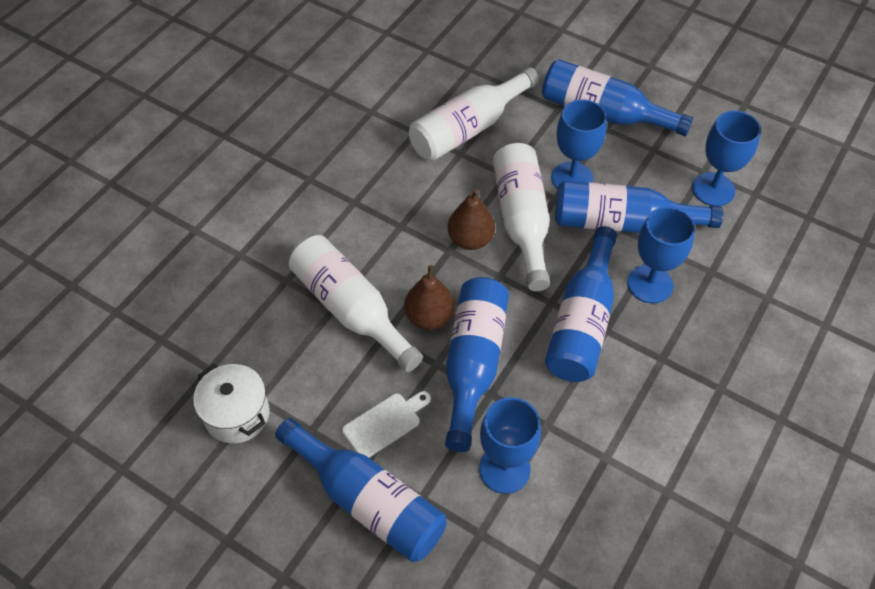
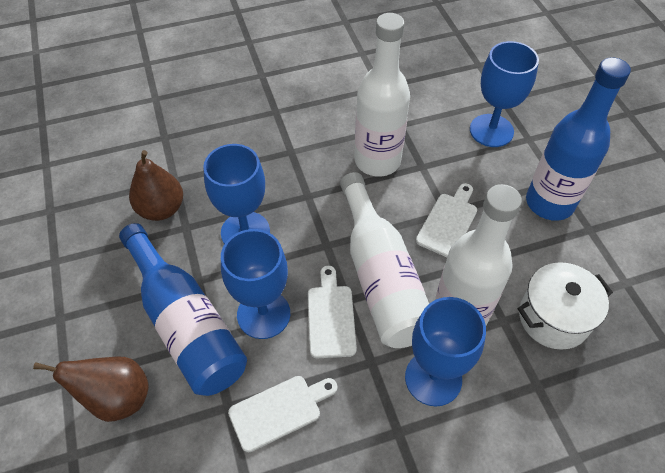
blue bottle: [275,418,446,562] [445,277,509,452] [542,59,693,136] [545,226,617,382] [555,180,723,233] = 5 -> [119,223,247,396] [526,57,631,221] = 2
white cutting board: [342,391,431,458] = 1 -> [228,376,338,452] [307,266,357,358] [416,183,477,257] = 3

